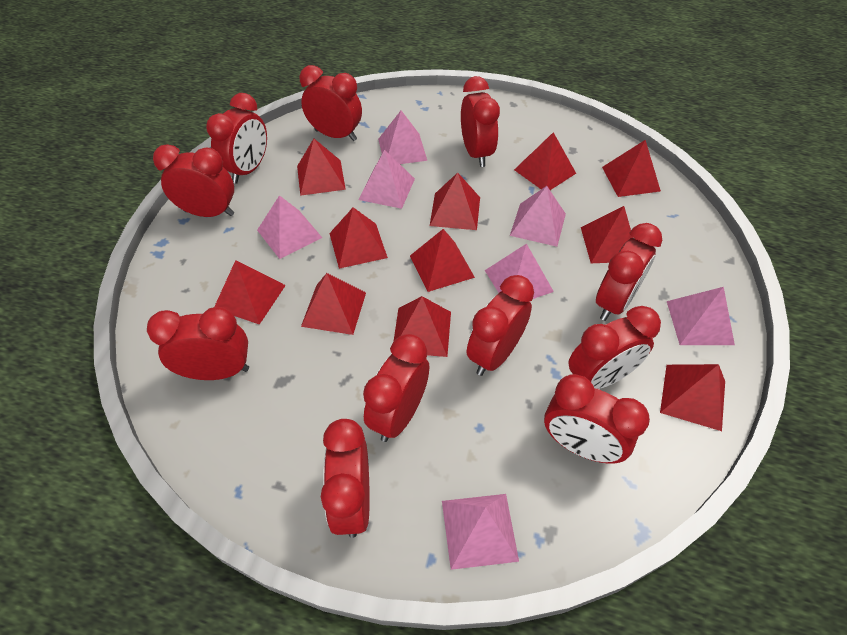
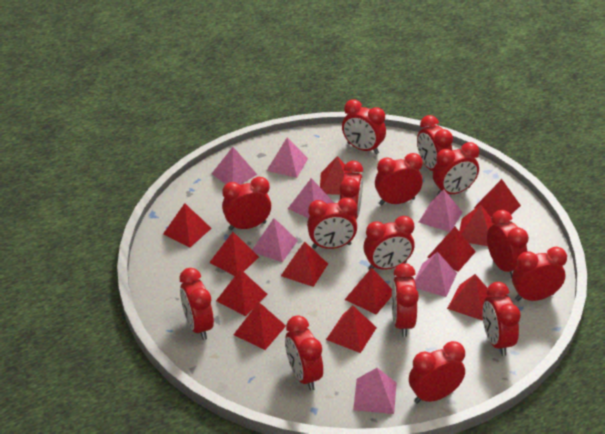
red clock: [147,307,249,380] [153,144,234,217] [206,93,267,184] [299,65,362,141] [321,419,370,538] [363,334,429,442] [461,76,500,167] [467,275,534,376] [544,374,650,463] [568,306,661,389] [596,223,662,321] = 11 -> [180,268,214,340] [222,177,271,230] [285,315,323,391] [307,197,357,249] [340,161,363,219] [342,99,386,154] [363,216,414,270] [375,153,423,205] [392,263,419,337] [409,341,465,404] [417,115,453,171] [433,142,479,195] [482,282,521,356] [487,210,529,278] [512,247,567,301] = 15
red pyramid: [214,260,286,325] [297,139,346,196] [301,273,366,335] [329,207,388,269] [394,296,451,357] [410,229,475,292] [430,173,480,230] [514,132,576,190] [581,206,633,263] [602,140,661,197] [660,364,725,431] = 11 -> [163,203,212,248] [209,232,259,276] [216,269,268,316] [234,302,286,350] [281,242,328,287] [320,156,351,195] [326,305,377,353] [345,268,392,315] [427,227,476,272] [447,274,489,321] [459,205,496,246] [474,179,521,217] = 12

